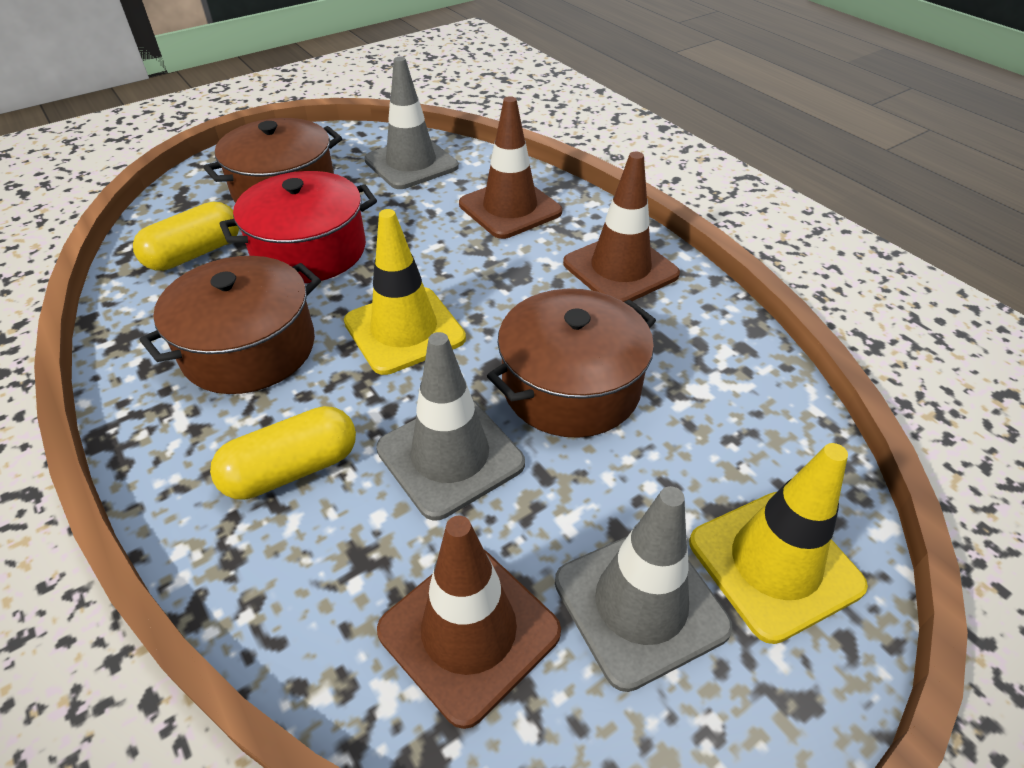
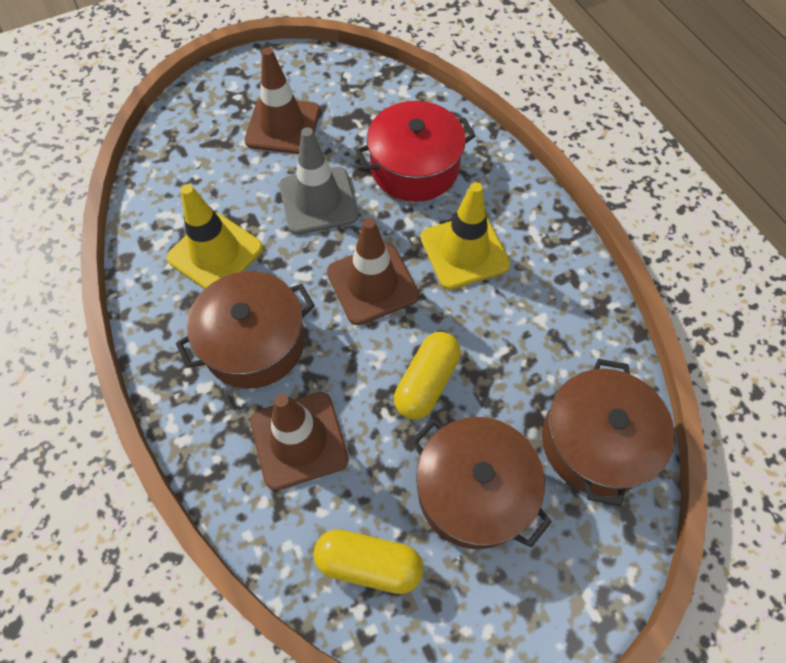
grey traffic cone: [364,57,459,189] [376,332,525,521] [555,486,733,692] = 3 -> [279,127,358,235] = 1

